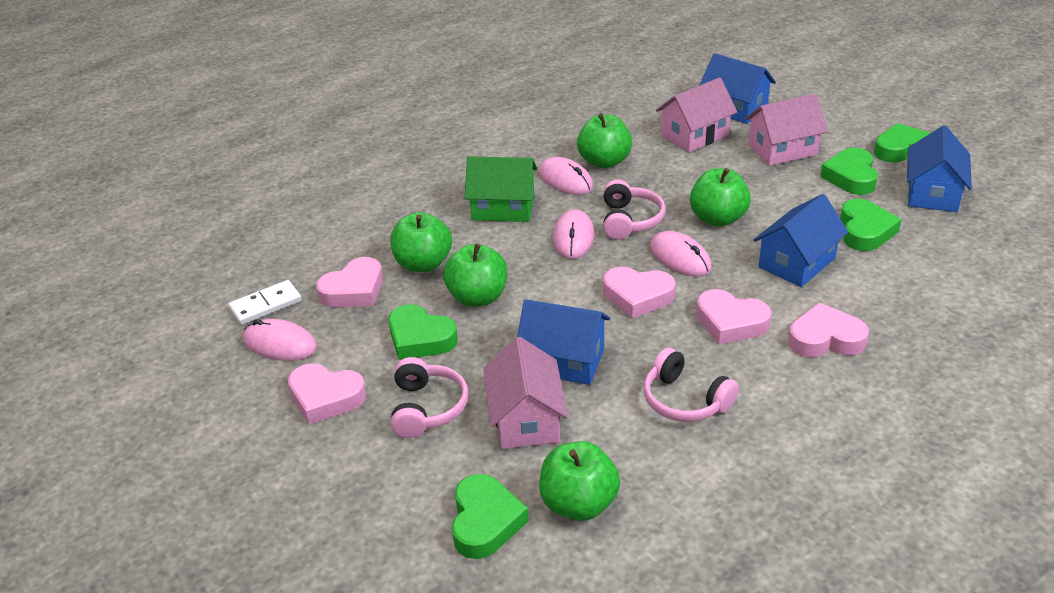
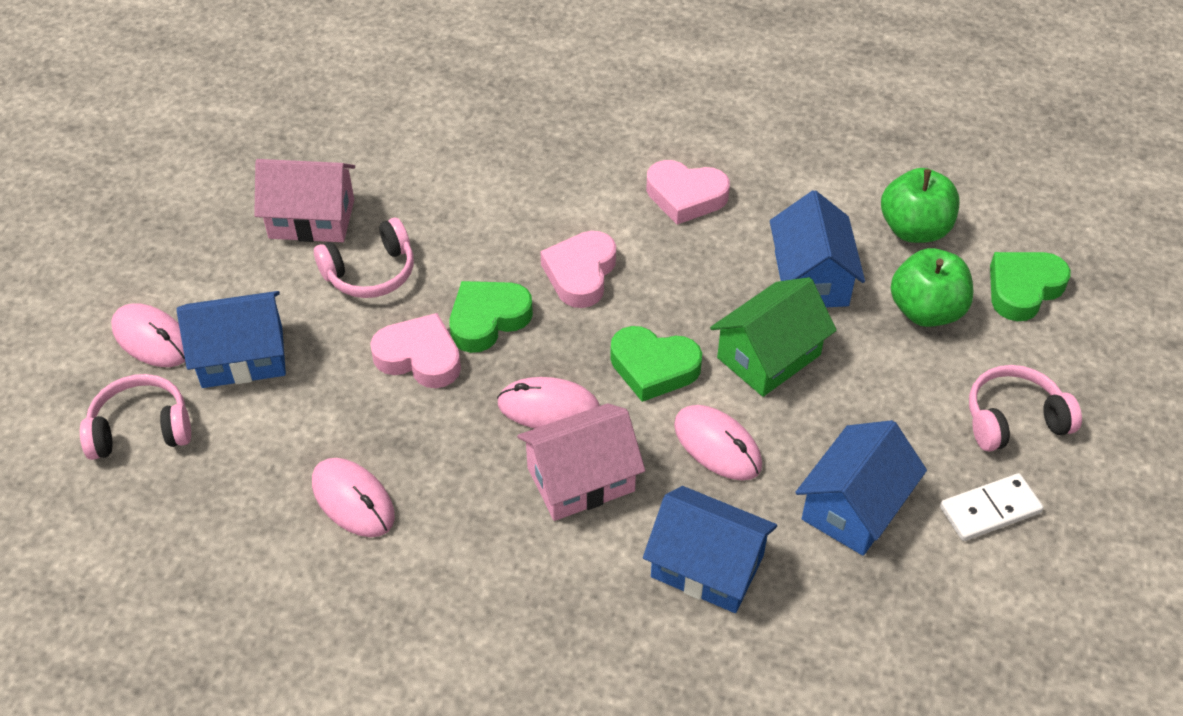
green apple: [391,212,452,272] [443,244,507,307] [539,441,620,521] [577,113,632,168] [690,168,751,227] = 5 -> [881,168,960,243] [891,248,974,327] = 2
green heart: [388,304,458,360] [452,474,529,559] [820,148,878,195] [840,199,901,251] [874,123,930,163] = 5 -> [449,281,533,353] [610,326,702,402] [990,252,1071,321] = 3
pink heart: [288,363,367,424] [316,257,383,307] [603,267,676,319] [696,289,772,344] [788,303,869,358] = 5 -> [370,313,461,388] [540,231,616,308] [646,160,730,224] = 3
pink house: [483,337,568,449] [656,78,737,152] [745,94,828,166] = 3 -> [254,159,355,242] [517,403,645,521] = 2

